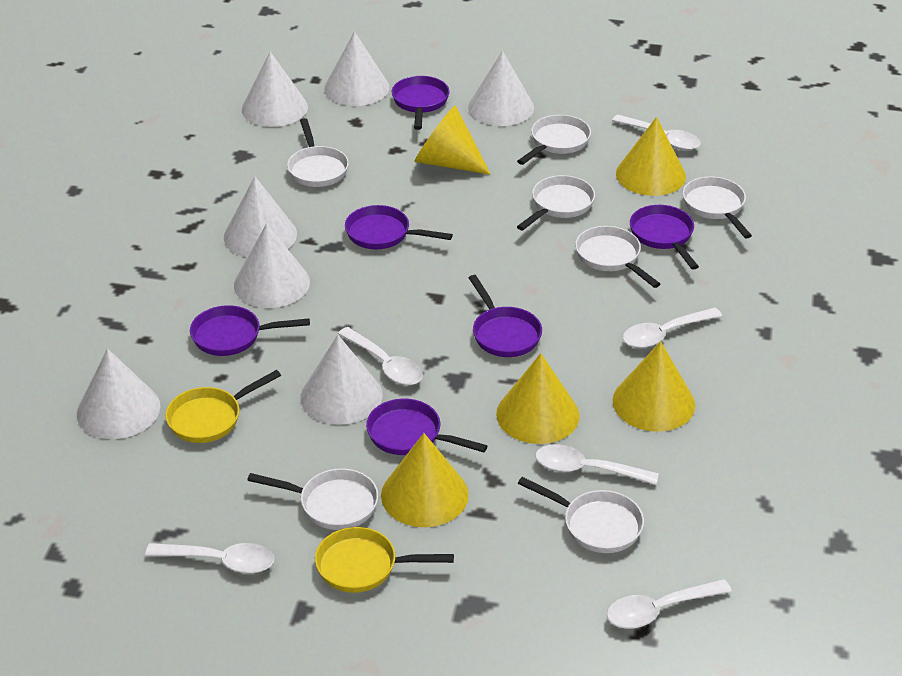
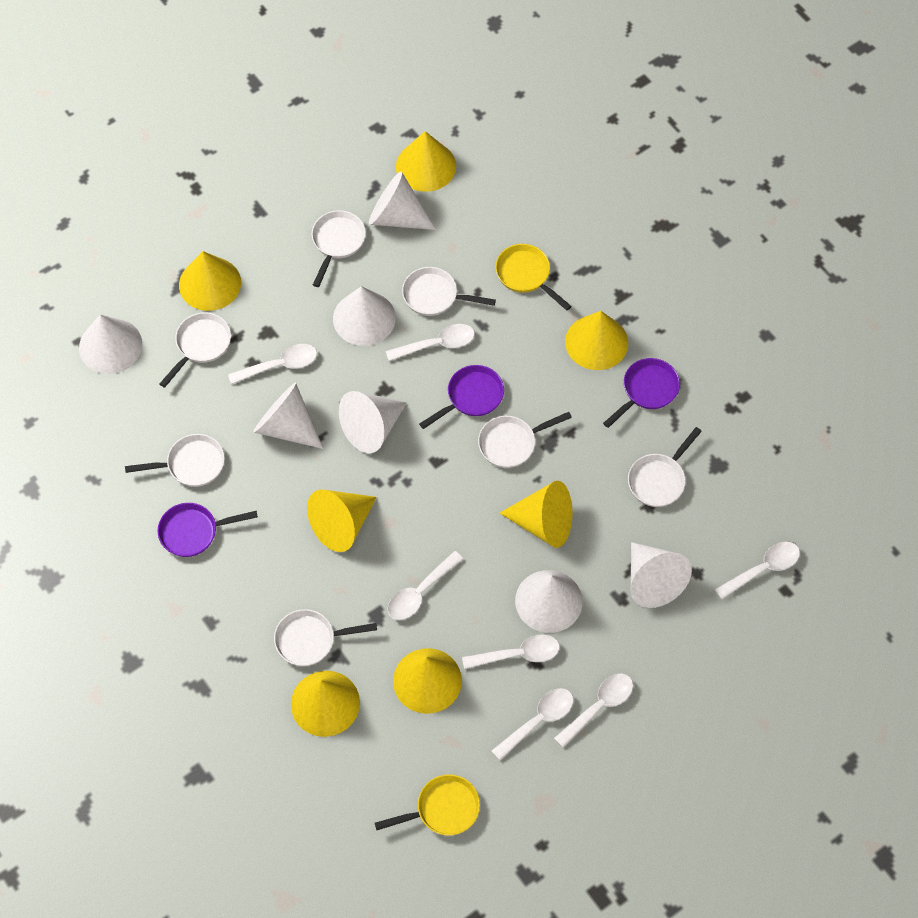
purple pan: [190,305,310,356] [345,205,453,249] [366,399,487,455] [392,76,450,130] [469,275,542,357] [630,205,699,270] = 6 -> [158,503,258,557] [419,365,504,429] [603,358,680,428] = 3
white spoon: [145,543,274,574] [338,327,423,385] [535,444,659,485] [607,579,732,629] [612,115,701,150] [623,307,722,348] = 6 -> [228,344,317,385] [386,324,475,361] [388,551,463,620] [462,634,560,669] [492,688,574,760] [554,673,633,747] [714,542,800,600] = 7
yellow cone: [381,433,469,527] [414,105,491,175] [496,353,580,444] [612,341,695,431] [616,117,686,196] = 5 -> [179,251,241,311] [291,671,360,737] [307,489,377,552] [393,648,462,714] [396,131,456,192] [500,481,572,548] [565,311,628,370] = 7

